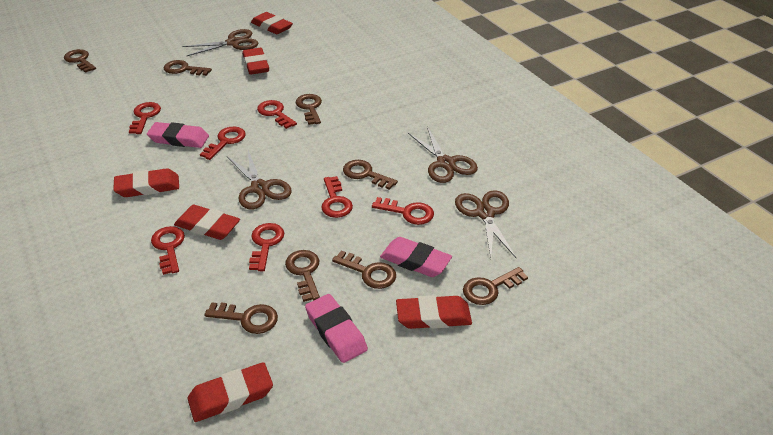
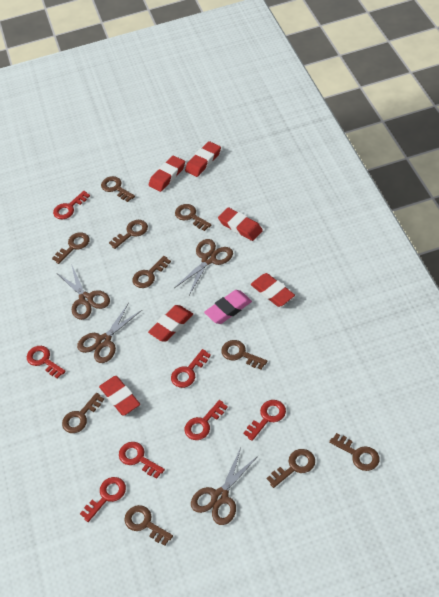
brown key: [64,49,96,73] [164,60,212,76] [204,302,278,334] [285,250,320,302] [296,94,322,125] [332,250,396,289] [343,160,398,190] [463,267,528,305] = 8 -> [52,232,89,264] [62,393,104,433] [101,176,135,202] [109,220,148,249] [124,505,173,546] [132,256,171,288] [175,204,212,231] [221,340,267,370] [267,449,315,488] [329,433,380,471] = 10
pink eraser: [147,122,209,148] [305,294,368,363] [380,237,452,277] = 3 -> [204,290,252,324] = 1

